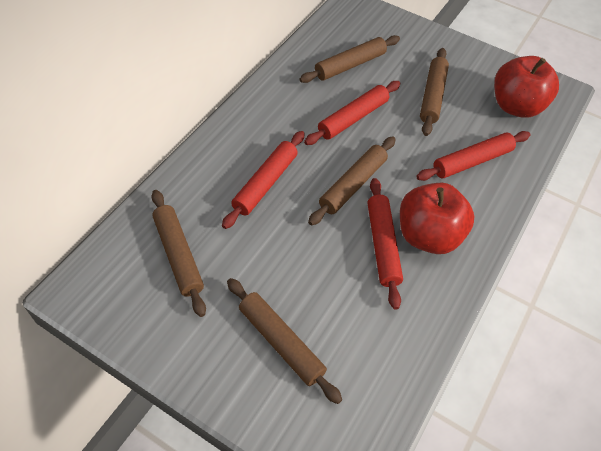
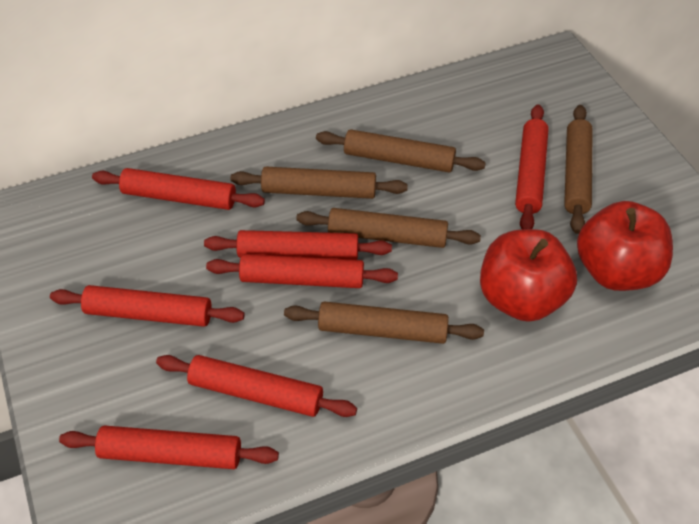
red rolling pin: [222,131,305,229] [304,81,400,145] [367,178,403,310] [416,131,530,181] = 4 -> [50,285,244,327] [59,425,279,469] [92,168,265,210] [156,355,357,417] [204,230,392,260] [206,254,398,288] [515,104,549,229] = 7

